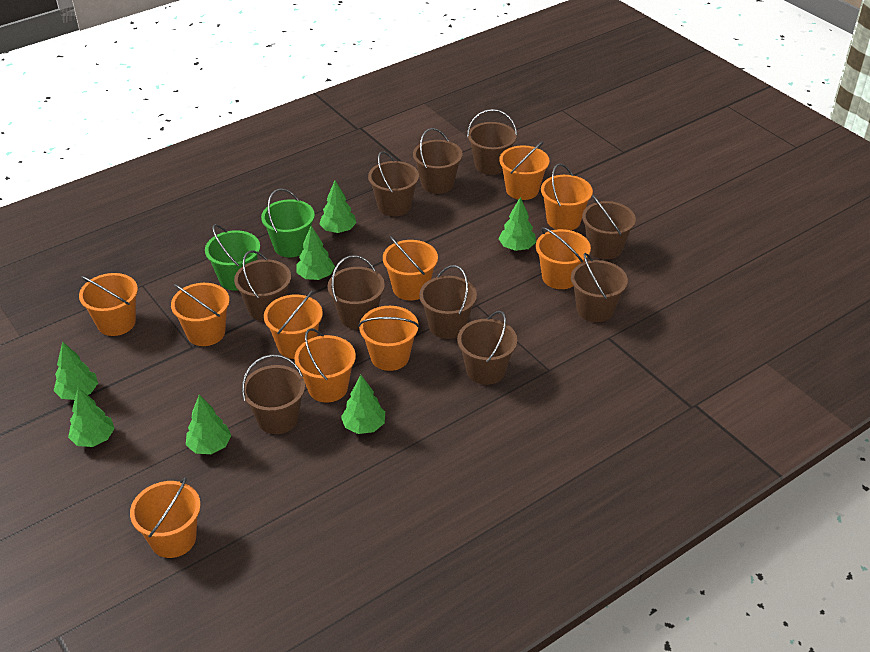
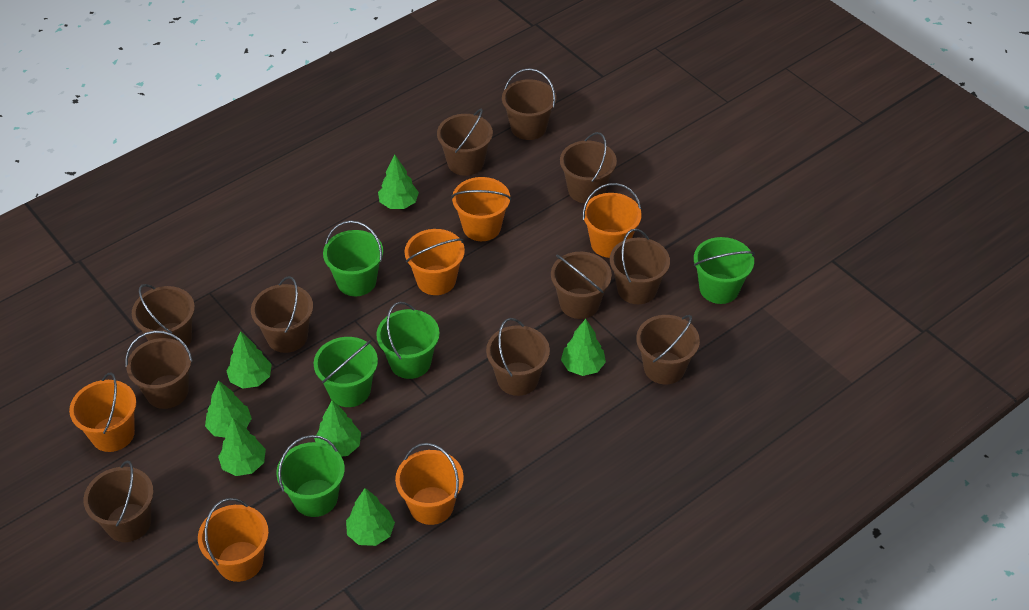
brown bucket: [234,250,291,321] [242,355,305,434] [328,255,385,329] [368,152,419,216] [413,128,463,194] [419,265,477,339] [457,311,517,385] [467,109,517,175] [571,253,628,322] [582,195,636,259] = 10 -> [83,461,154,542] [125,330,193,409] [132,284,195,347] [251,276,313,353] [437,109,493,176] [486,318,550,396] [502,68,556,140] [551,252,612,319] [560,132,617,203] [610,229,670,304] [636,315,700,384] = 11
green bucket: [205,224,260,291] [261,189,315,257] = 2 -> [276,435,345,517] [314,337,378,407] [323,221,383,296] [376,302,440,379] [694,237,755,304] = 5
orange bucket: [79,273,138,336] [130,477,201,558] [171,283,230,346] [264,291,323,359] [294,328,356,403] [358,306,420,371] [383,236,438,300] [499,141,549,200] [536,227,591,289] [541,164,593,230] = 10 -> [69,372,136,452] [198,498,269,582] [395,443,464,525] [405,229,465,295] [451,177,511,241] [583,183,642,258] = 6

